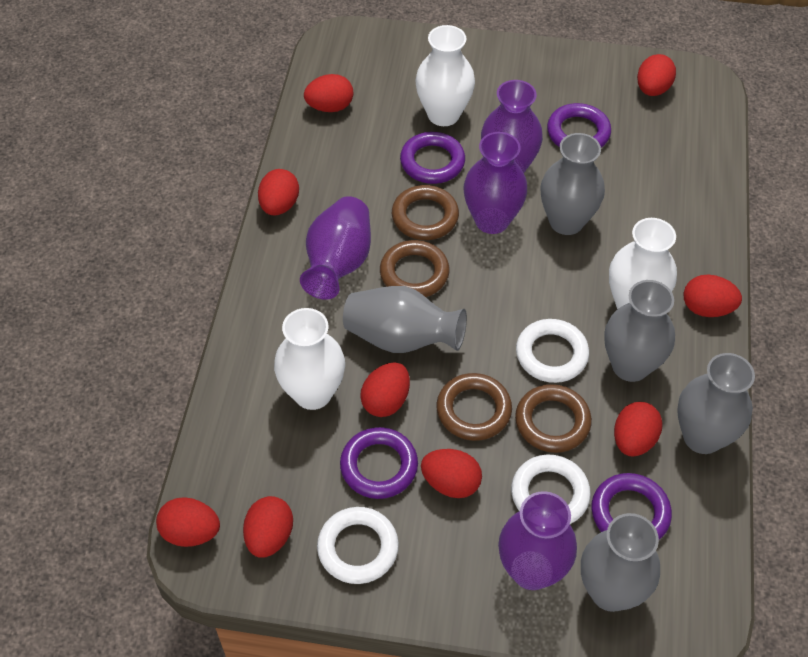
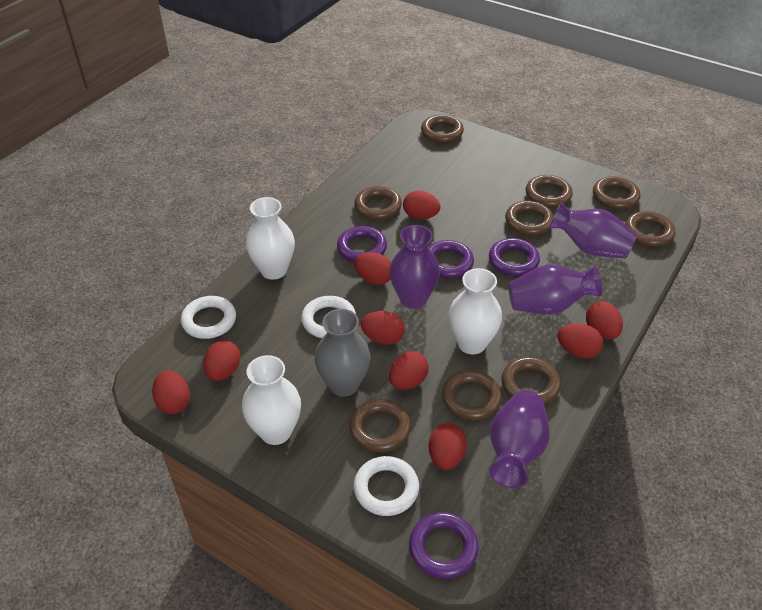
brown ring: [380,240,450,297] [392,185,459,240] [436,373,512,441] [515,384,592,453] = 4 -> [349,399,411,453] [354,186,402,220] [421,114,464,143] [442,370,502,420] [501,357,561,405] [505,201,554,236] [526,175,573,208] [593,176,640,209] [625,211,675,247] = 9
grey vase: [343,286,467,353] [540,133,605,235] [581,513,660,612] [604,280,675,382] [677,353,755,454] = 5 -> [315,309,370,397] = 1

